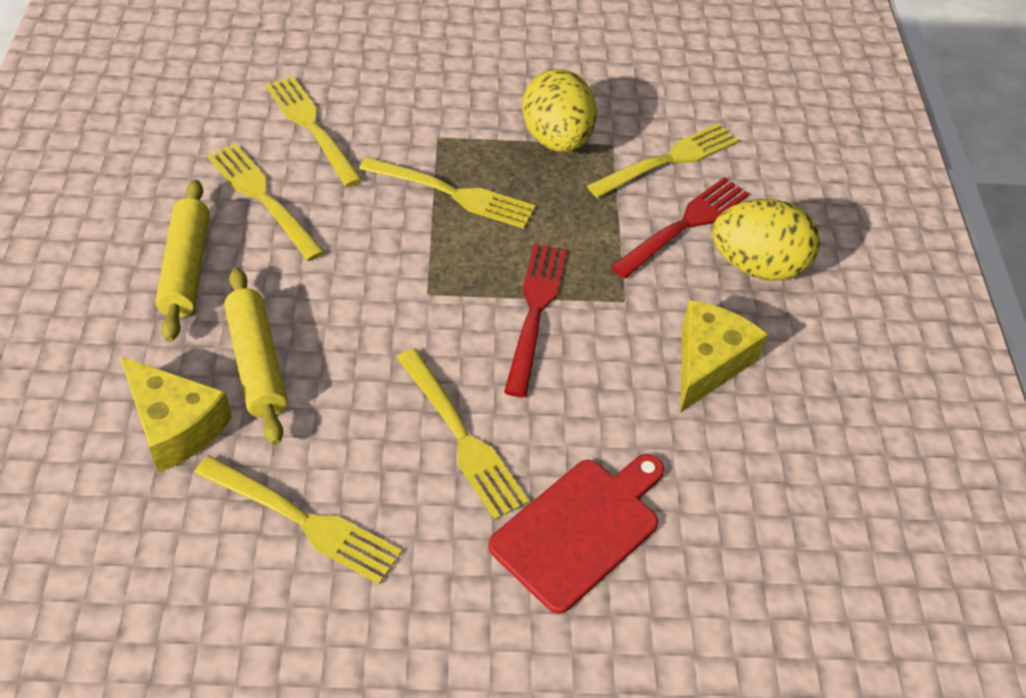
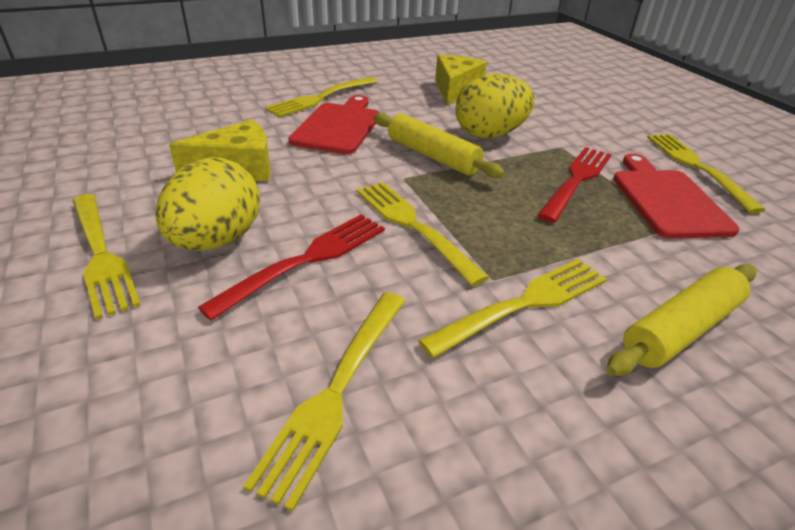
red cutting board: [488,454,664,614] = 1 -> [289,95,379,154] [613,153,739,239] = 2

